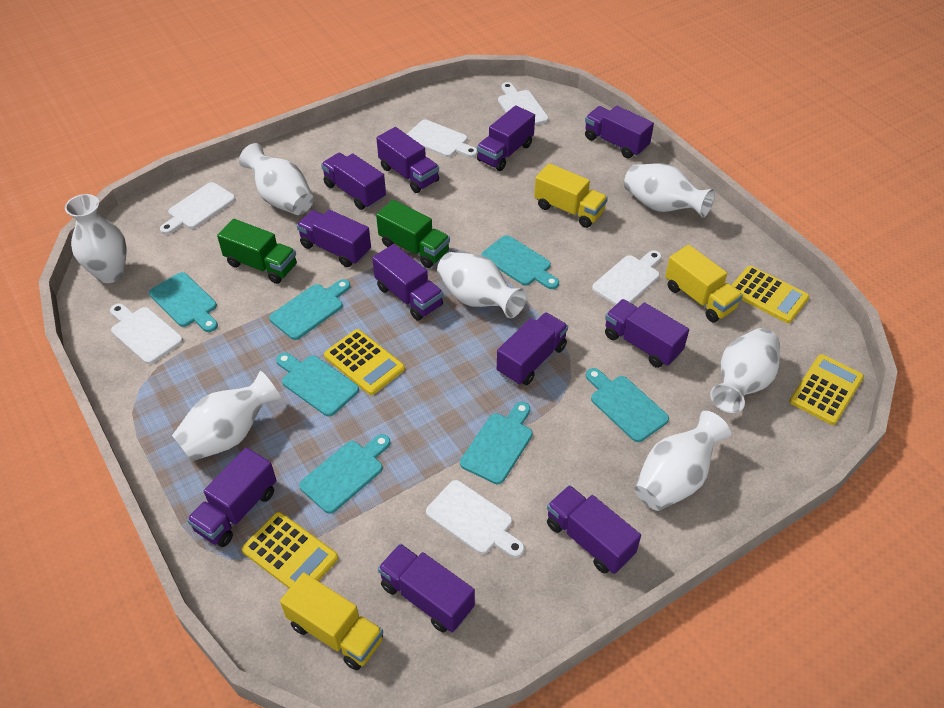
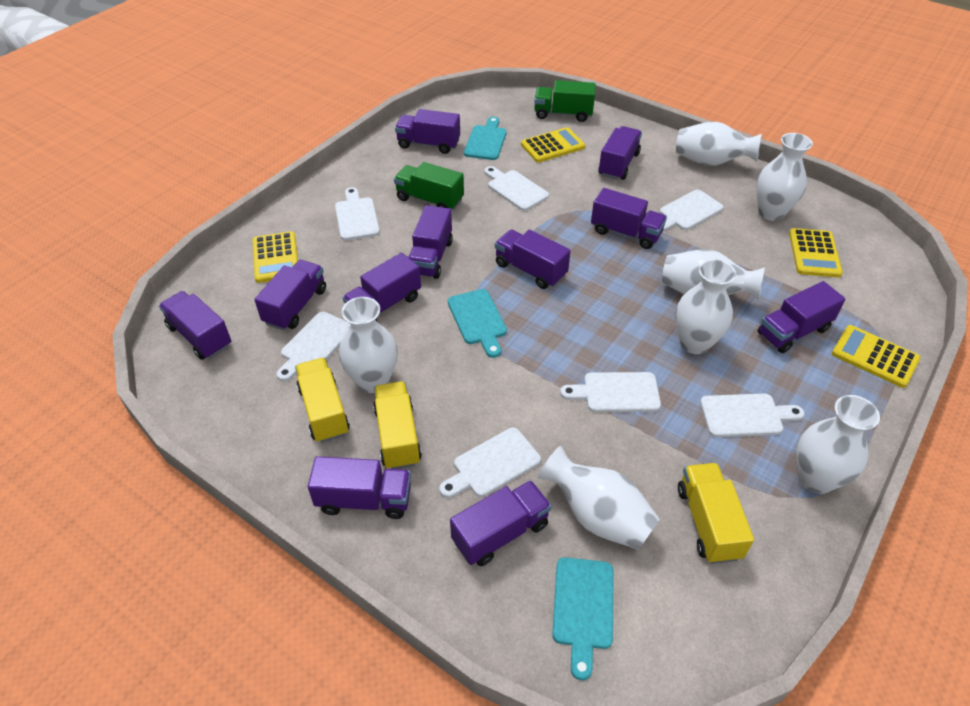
turquoise cutting board: [149,272,218,332] [269,279,351,340] [276,353,359,417] [299,434,390,514] [460,402,533,484] [482,235,559,289] [586,368,669,442] = 7 -> [448,289,507,358] [464,117,507,160] [552,557,614,680] = 3
white cutting board: [110,303,183,364] [160,182,236,235] [407,120,478,157] [426,480,525,558] [498,82,549,125] [592,250,662,305] = 6 -> [277,312,351,382] [335,187,380,240] [439,428,541,498] [484,166,549,211] [560,372,661,412] [660,190,724,232] [700,394,805,437] = 7

